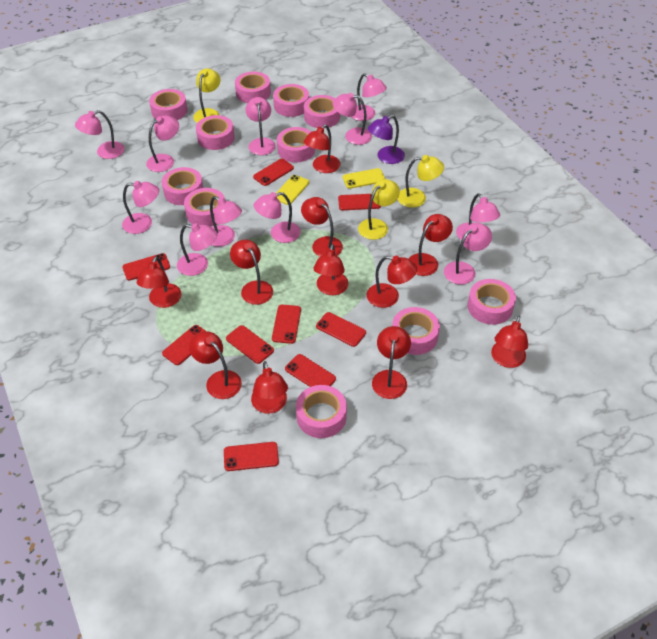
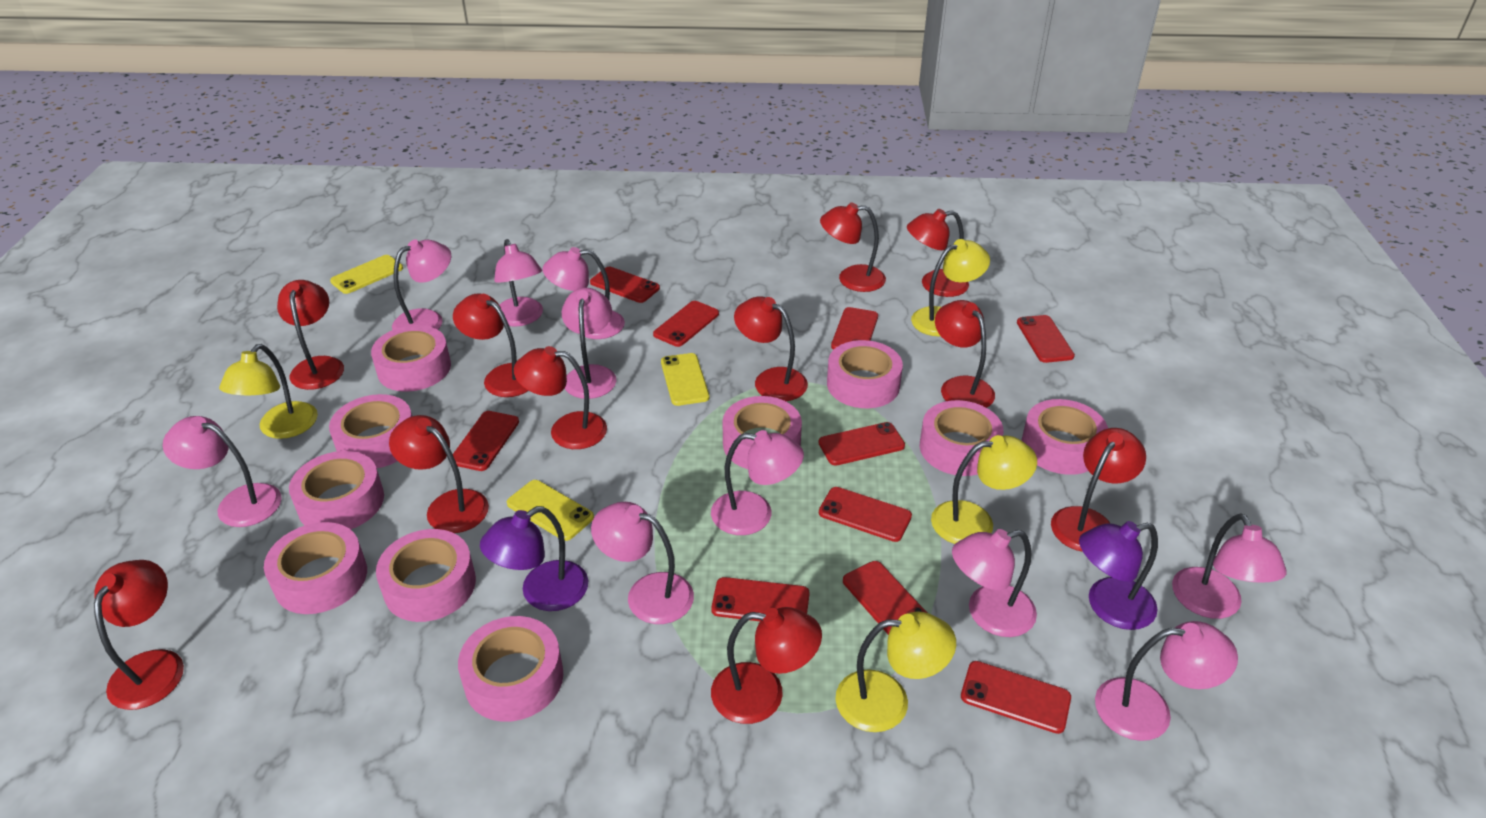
pink lamp: [75,110,125,159] [122,181,159,234] [146,116,179,172] [177,223,218,276] [210,196,242,247] [245,97,276,155] [254,192,301,243] [333,93,372,145] [352,73,387,121] [444,223,492,285] [456,193,500,240] = 11 -> [163,416,282,527] [392,239,451,330] [494,239,543,327] [542,247,625,339] [562,288,616,399] [591,502,694,624] [711,430,804,535] [952,529,1037,637] [1095,621,1238,741] [1172,513,1287,619] = 10
pink tape: [149,89,187,120] [162,167,203,205] [184,188,225,227] [196,115,235,150] [235,72,271,103] [273,84,309,117] [277,127,315,162] [296,385,347,438] [304,95,340,128] [392,307,440,355] [468,279,516,325] = 11 -> [264,522,367,614] [289,451,384,529] [329,394,412,468] [371,325,451,392] [376,529,476,622] [458,616,563,722] [722,396,802,469] [827,340,903,408] [920,400,1004,476] [1021,399,1108,475] = 10
purple lamp: [368,115,405,164] = 1 -> [480,506,588,611] [1079,521,1158,630] = 2
red phone: [122,253,170,281] [162,325,205,365] [224,442,279,471] [226,325,274,364] [253,159,294,186] [272,304,301,344] [285,354,336,387] [316,312,366,347] [338,194,381,210] = 9 -> [453,411,519,471] [590,267,660,303] [653,301,719,347] [711,577,810,621] [818,422,905,466] [819,487,912,542] [831,307,878,350] [843,561,927,635] [961,661,1071,734] [1017,315,1075,363] = 10
yellow lamp: [193,69,220,123] [358,179,400,240] [397,155,444,208] = 3 -> [219,344,318,439] [835,612,956,732] [911,239,990,336] [931,435,1037,544] = 4
yellow phone: [276,175,309,205] [343,168,385,189] = 2 -> [330,255,403,294] [507,480,594,541] [661,353,709,406] = 3

